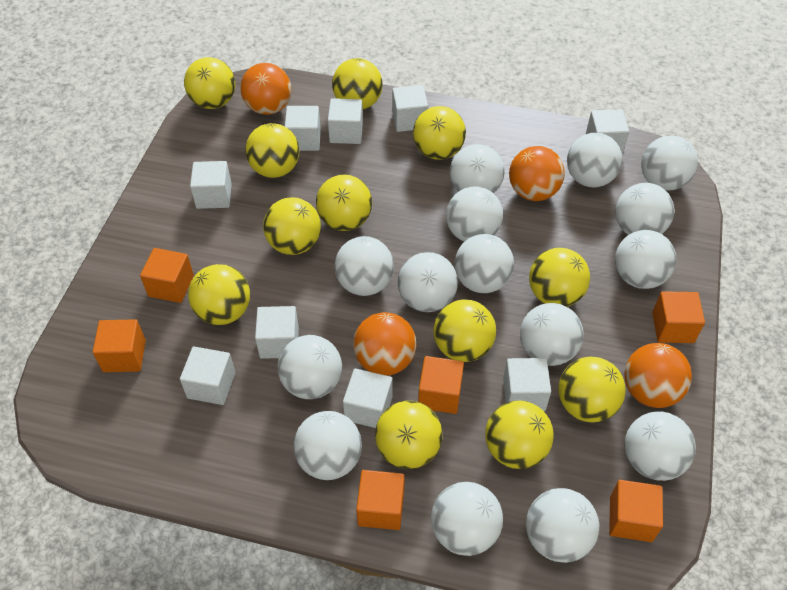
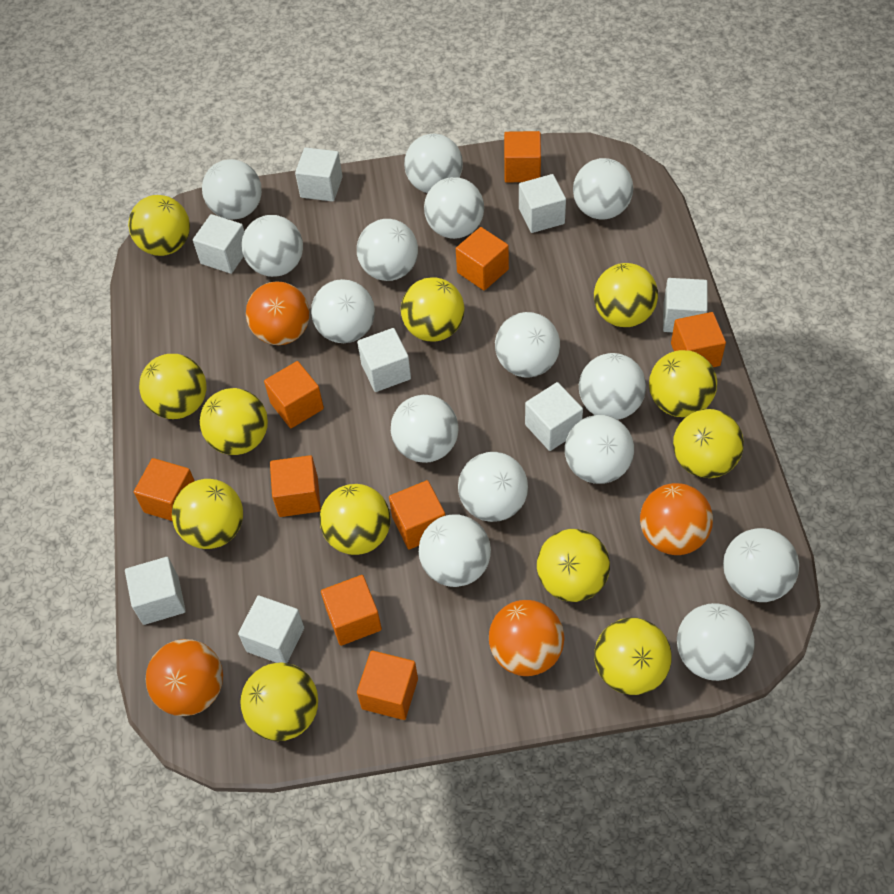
orange cube: [93,319,146,372] [140,248,194,303] [356,470,405,530] [418,356,464,414] [609,480,663,542] [652,291,705,343] = 6 -> [134,458,195,521] [264,361,324,428] [270,455,321,517] [321,575,382,646] [357,650,418,720] [389,480,445,549] [456,227,509,291] [504,131,541,182] [671,312,726,367] = 9
white cube: [180,347,235,405] [190,161,232,209] [255,306,299,359] [285,106,321,151] [328,98,363,144] [343,369,392,428] [392,85,428,132] [503,358,551,411] [586,109,629,154] = 9 -> [125,557,186,625] [193,214,244,274] [238,595,304,663] [295,147,343,202] [357,328,411,392] [519,174,566,233] [525,382,583,451] [663,278,708,332] = 8

